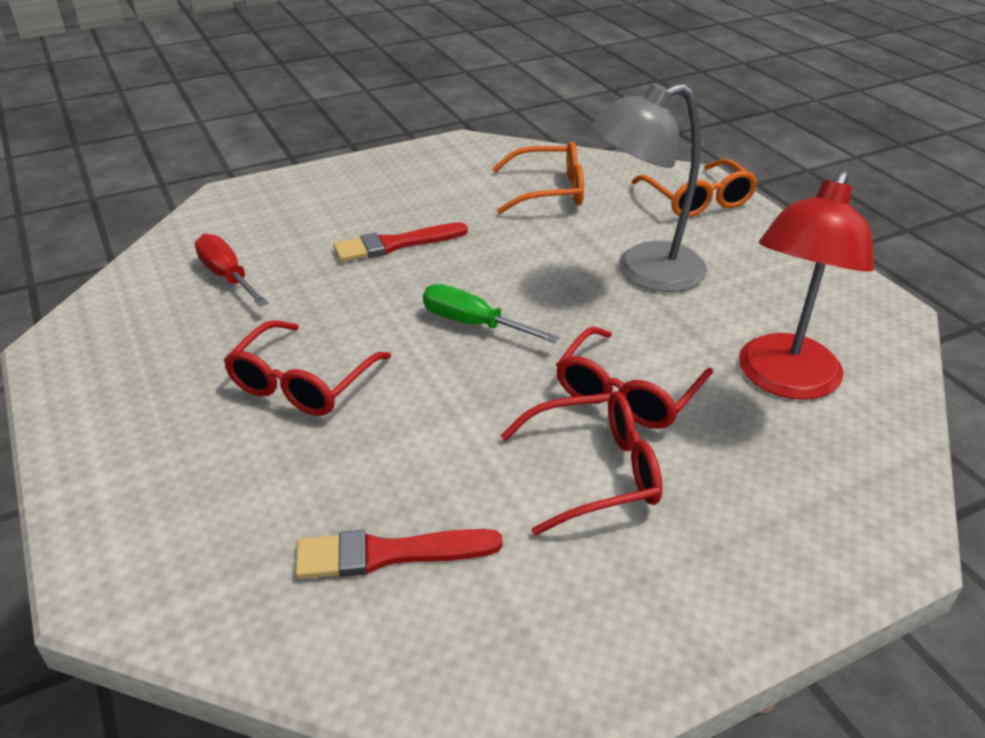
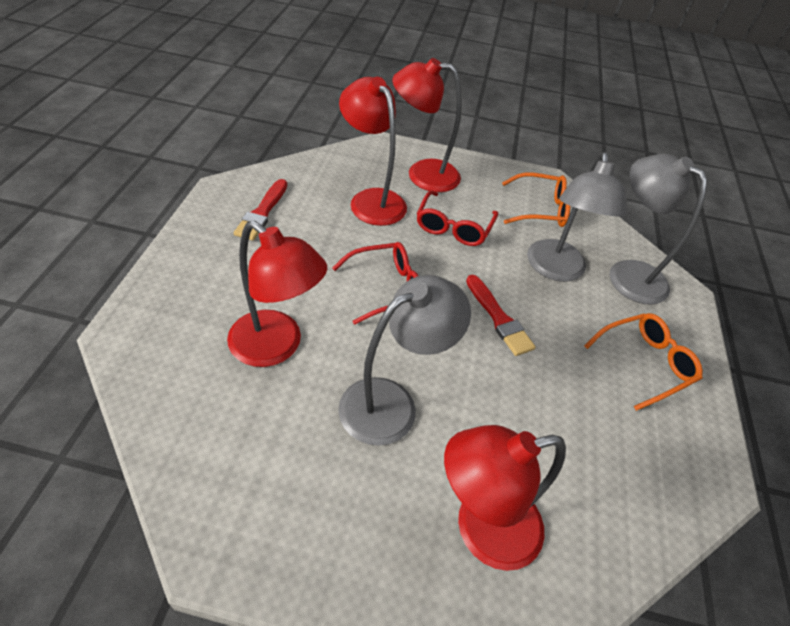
green screwdriver: [423,284,559,343] = 1 -> none = 0
grey lamp: [591,83,707,292] = 1 -> [338,275,471,446] [527,152,627,282] [610,154,707,305] = 3
red glasses: [223,320,391,416] [500,391,663,536] [556,327,714,429] = 3 -> [332,242,418,325] [417,190,498,246] = 2
red lamp: [739,169,874,400] = 1 -> [227,221,327,367] [339,77,407,226] [393,58,462,192] [444,425,566,571] = 4
red screwdriver: [195,233,268,306] = 1 -> none = 0

